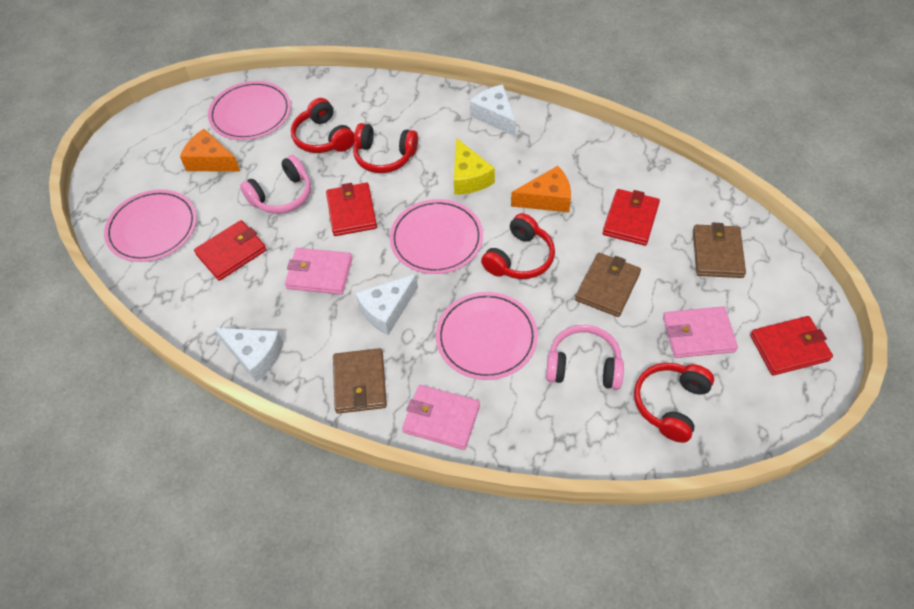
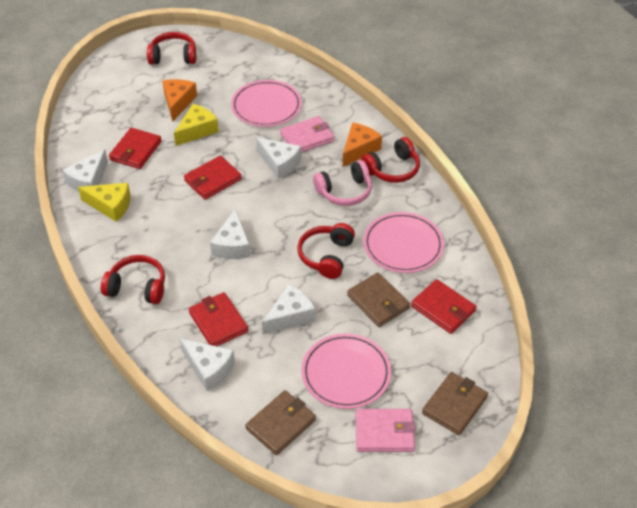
pink headphones: [240,155,311,214] [546,325,624,390] = 2 -> [313,160,372,206] = 1
pink plate: [104,189,197,262] [208,81,291,140] [390,199,483,274] [436,292,538,380] = 4 -> [231,80,302,127] [301,333,391,409] [363,212,444,273] = 3
pink wallet: [285,248,352,294] [402,385,480,450] [663,306,738,358] = 3 -> [280,116,334,153] [356,409,416,452] = 2
white cheese: [215,328,284,382] [356,274,418,335] [470,85,516,137] = 3 -> [62,149,108,192] [180,339,235,391] [210,209,250,259] [256,137,301,179] [262,284,315,335] = 5
yellow cheese: [454,138,495,195] = 1 -> [78,183,131,222] [174,104,219,146] = 2

